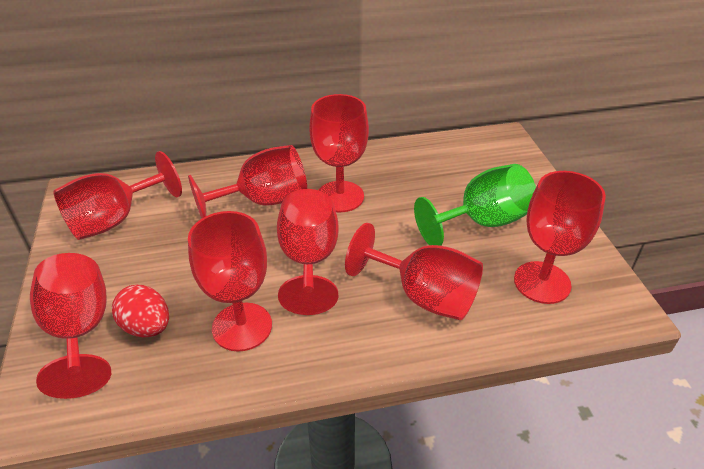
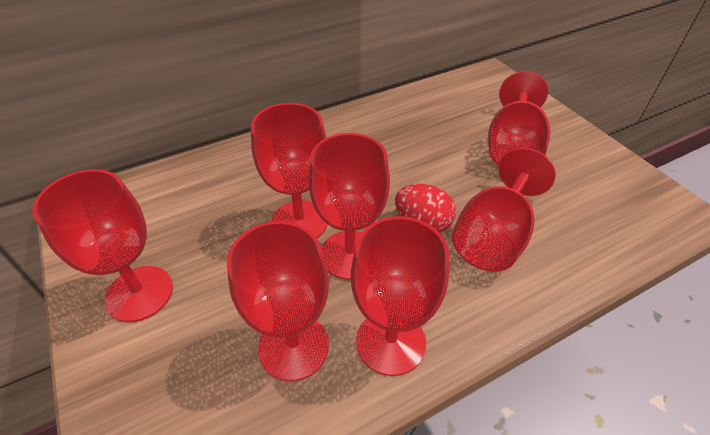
green goblet: [414,164,536,246] = 1 -> none = 0
red goblet: [30,253,111,399] [53,151,182,240] [188,145,307,218] [188,211,272,352] [277,189,339,315] [309,94,369,212] [345,223,483,320] [514,171,606,304] = 8 -> [32,169,173,322] [227,221,329,381] [251,103,328,238] [309,133,390,280] [351,216,449,376] [452,148,556,272] [488,71,550,165] = 7

